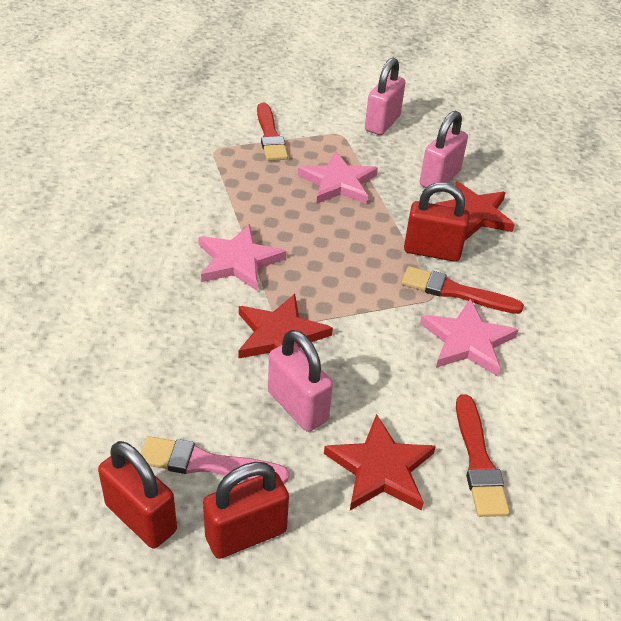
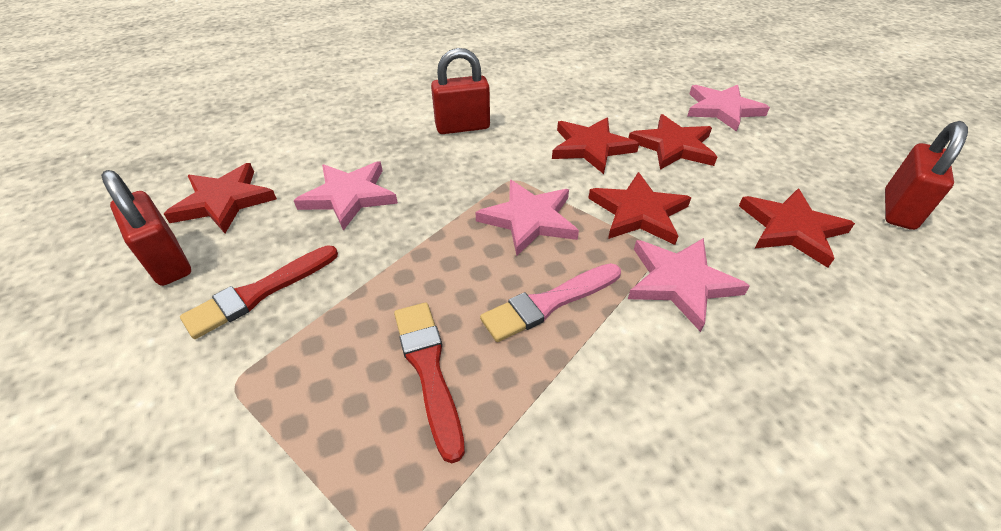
pink padlock: [268,330,333,432] [365,58,405,135] [420,111,468,188] = 3 -> none = 0
pink star: [199,224,286,291] [298,151,378,204] [420,299,519,376] = 3 -> [294,161,398,231] [475,180,579,256] [628,238,750,332] [687,85,770,132] = 4
red brush: [257,103,288,161] [402,266,524,314] [456,394,510,517] = 3 -> [180,245,338,339] [394,302,465,463] = 2
red star: [238,294,333,359] [324,414,436,510] [435,181,515,241] = 3 -> [164,163,277,233] [552,118,639,174] [588,172,691,245] [629,114,717,170] [739,189,855,268] = 5

